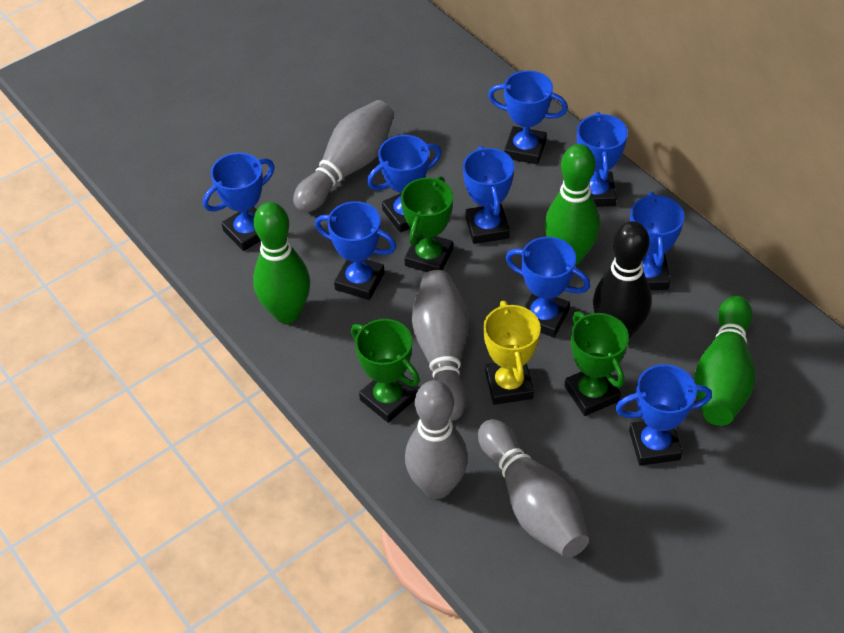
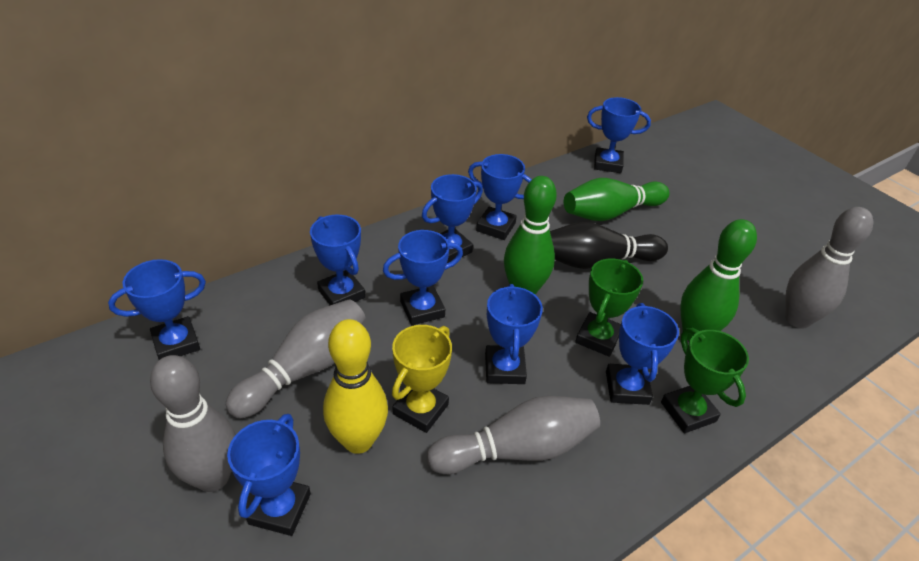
green trophy: [351,319,420,423] [401,176,453,272] [564,311,629,416] = 3 -> [575,258,643,357] [661,327,749,433] = 2
yellow bowling pin: none = 0 -> [323,319,388,454] = 1

